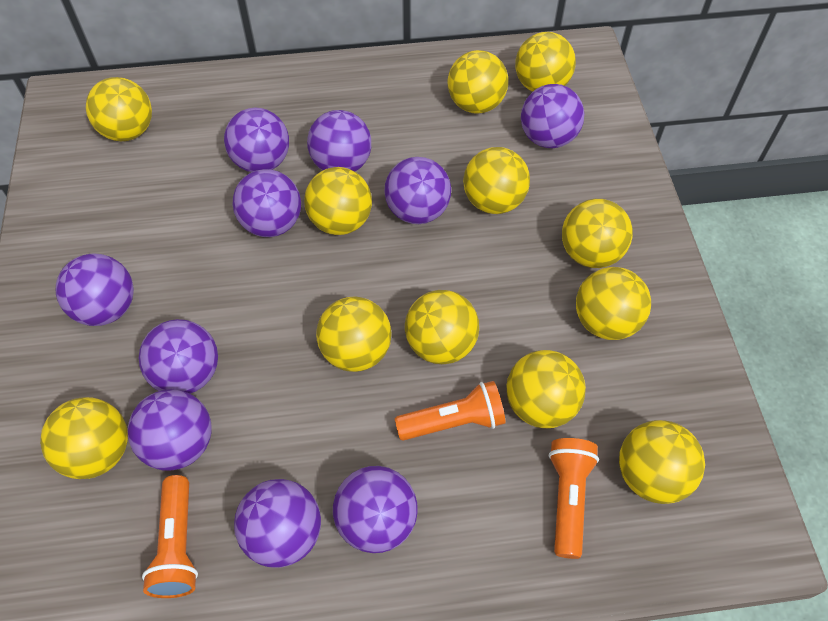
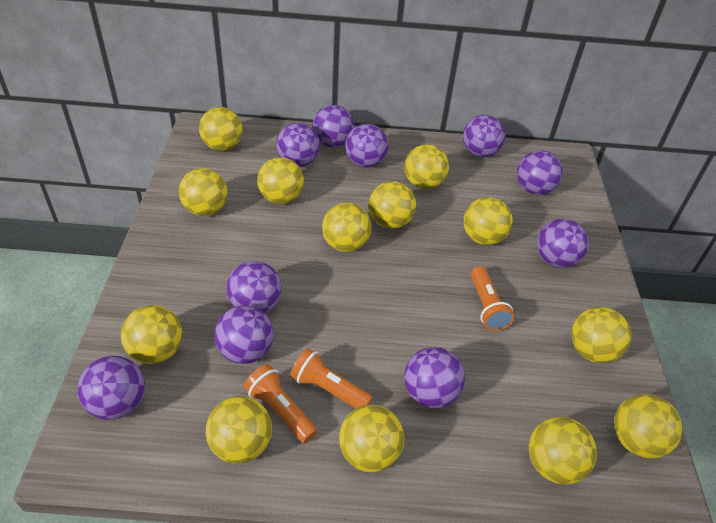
yellow ball: [40,397,128,479] [86,77,152,141] [304,167,372,235] [316,297,392,372] [405,290,479,364] [448,50,508,113] [463,147,530,214] [506,350,586,428] [515,32,576,92] [562,199,633,268] [576,267,651,340] [619,420,705,504] = 12 -> [121,305,182,364] [179,168,228,216] [199,107,243,151] [206,396,272,464] [257,157,304,204] [322,203,371,252] [339,405,405,473] [369,181,416,229] [404,144,449,189] [463,197,513,245] [529,417,597,485] [571,307,631,363] [614,394,683,459] = 13

